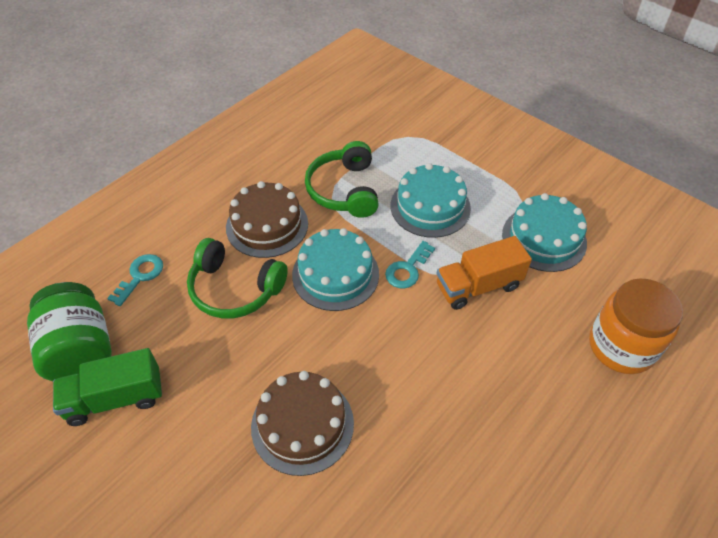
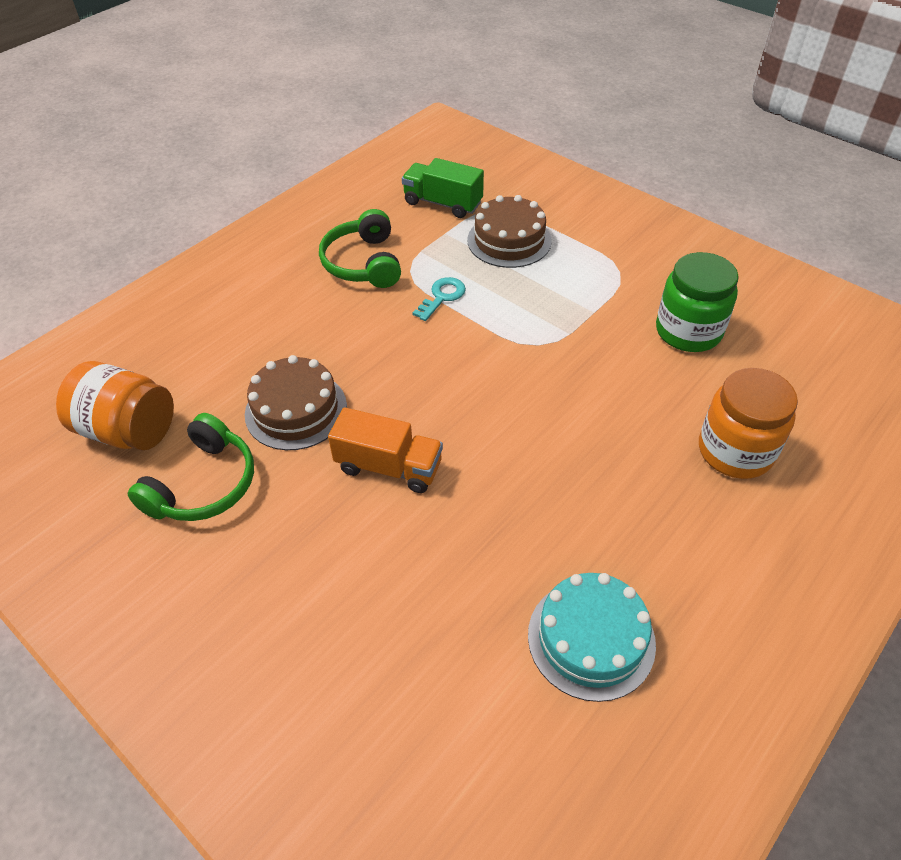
orange jar: [589,278,683,374] = 1 -> [56,361,174,450] [699,368,798,479] = 2
turquoise cake: [292,228,379,311] [391,163,471,238] [502,193,587,272] = 3 -> [528,573,656,702] = 1
turquoise key: [107,254,163,306] [385,241,435,288] = 2 -> [412,277,466,321] = 1

